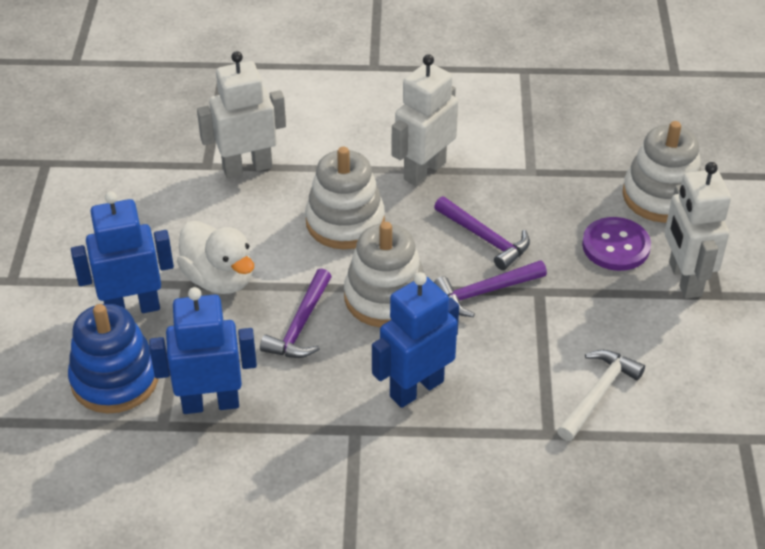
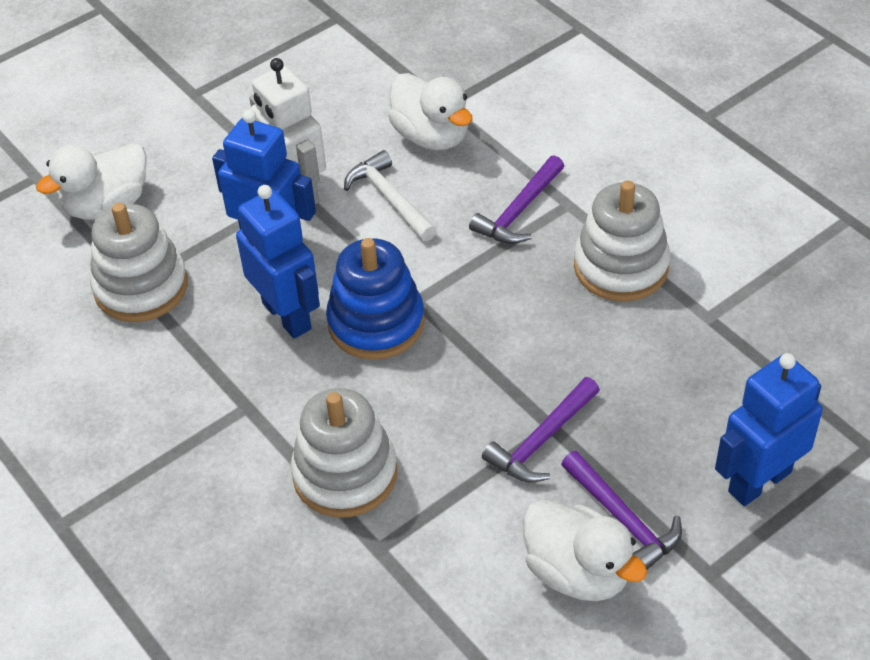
purple button: [582,217,651,271] = 1 -> none = 0
white duck: [177,220,254,294] = 1 -> [36,143,147,220] [388,73,473,150] [523,500,647,601] = 3
white robot: [197,51,286,178] [391,54,458,187] [665,162,731,299] = 3 -> [249,58,326,204] = 1

